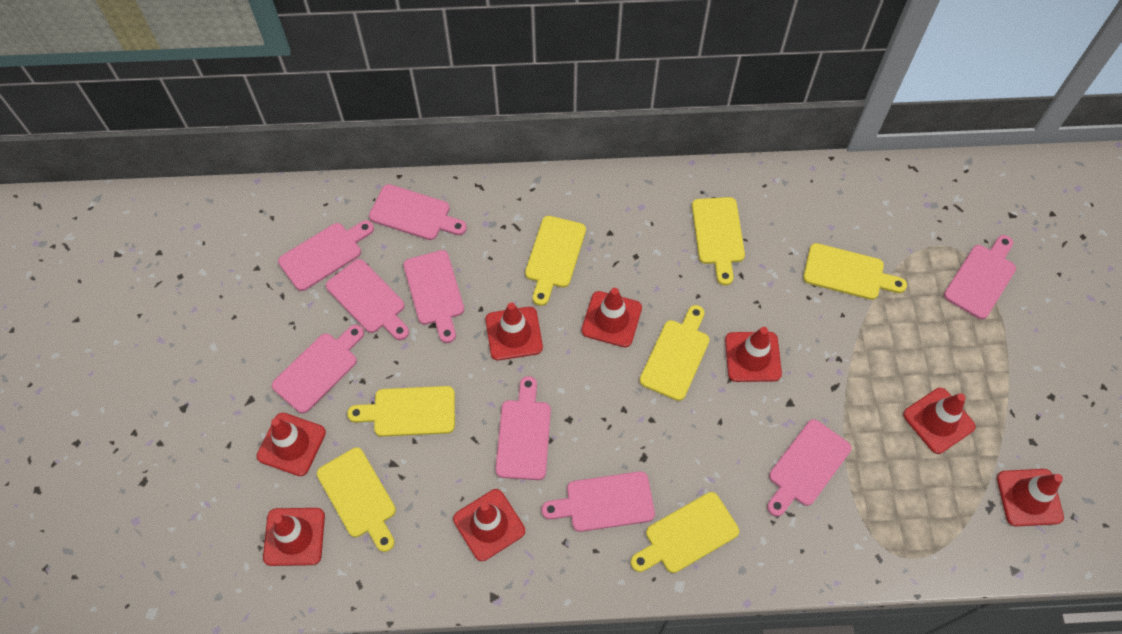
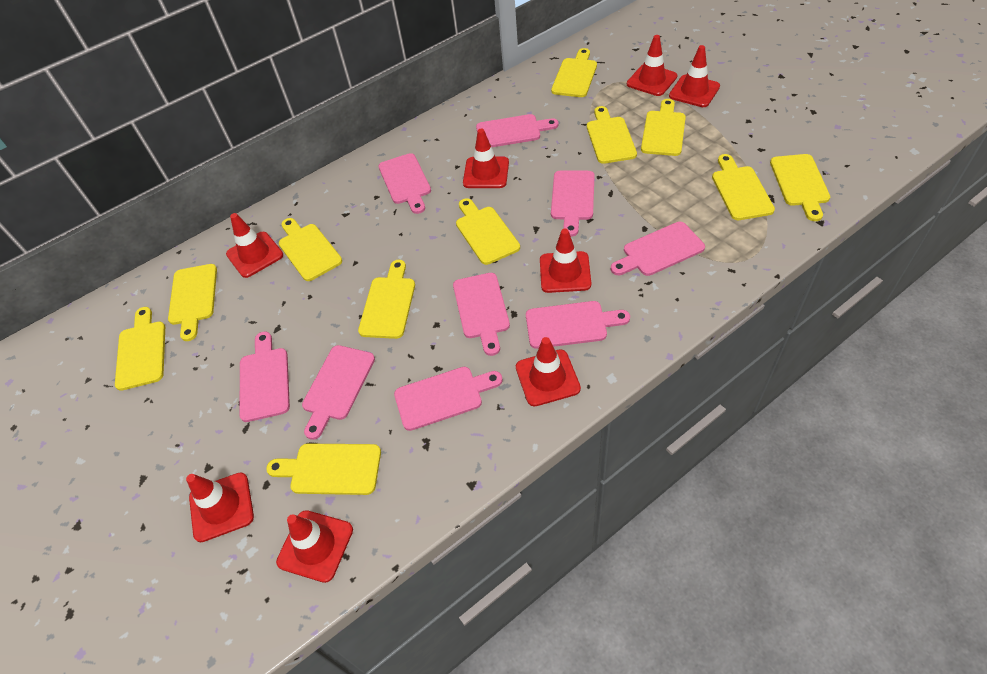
yellow cutting board: [317,447,396,552] [347,386,455,437] [525,216,586,306] [631,492,739,573] [639,305,710,401] [692,197,745,285] [803,243,907,300] = 7 -> [115,307,165,391] [168,264,217,341] [266,444,381,495] [279,218,342,281] [358,260,415,339] [456,198,520,265] [551,48,597,97] [587,106,637,164] [641,99,686,156] [712,154,775,220] [770,154,830,221] = 11

